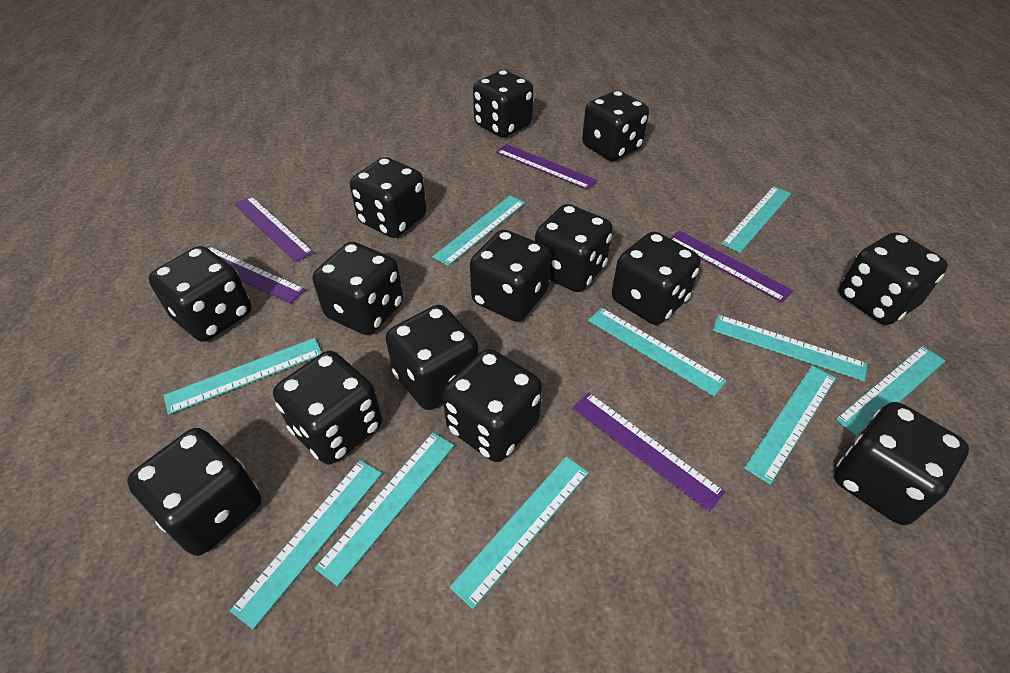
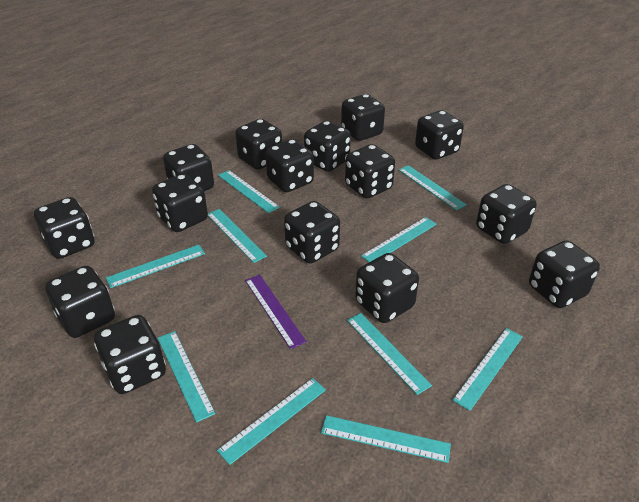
black dice: [127,428,261,556] [148,246,251,342] [273,351,382,465] [313,242,403,335] [350,157,427,238] [386,305,478,410] [442,349,542,462] [470,230,551,322] [473,70,533,137] [535,204,613,292] [582,91,649,161] [612,232,701,325] [834,402,969,525] [839,232,948,325] = 14 -> [34,197,95,259] [45,266,115,338] [94,315,166,394] [152,174,208,232] [163,144,214,191] [235,119,282,170] [265,139,314,192] [284,201,340,263] [304,121,351,172] [341,94,385,141] [345,144,395,198] [355,253,419,323] [415,110,464,160] [476,184,536,244] [529,241,600,308] = 15
purple ruler: [207,246,306,304] [234,196,314,262] [496,144,597,190] [572,392,725,512] [670,230,793,303] = 5 -> [245,275,307,349] = 1

